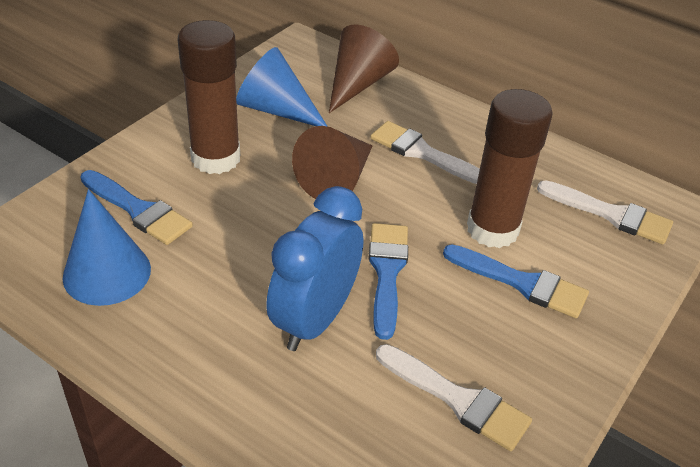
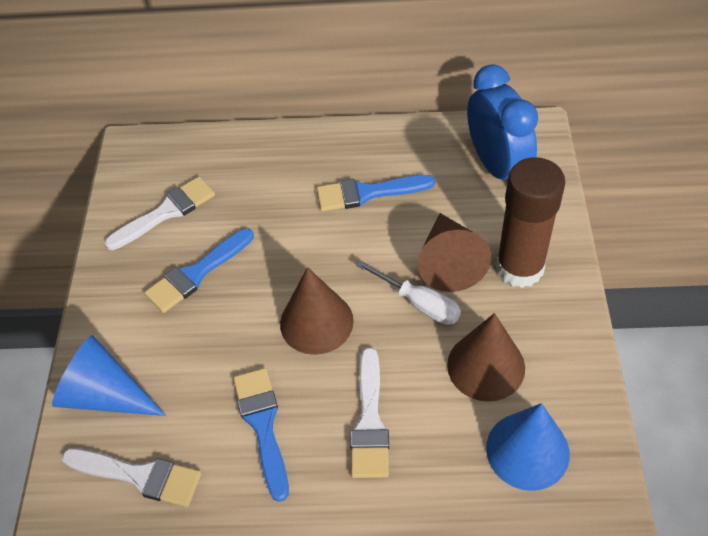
brown cone: [292,126,372,199] [329,25,399,113] = 2 -> [280,267,354,355] [418,213,491,292] [447,313,525,402] = 3
brown glue stick: [178,20,240,174] [467,89,553,248] = 2 -> [496,157,565,288] = 1
white screwdriver: none = 0 -> [356,260,461,325] = 1

